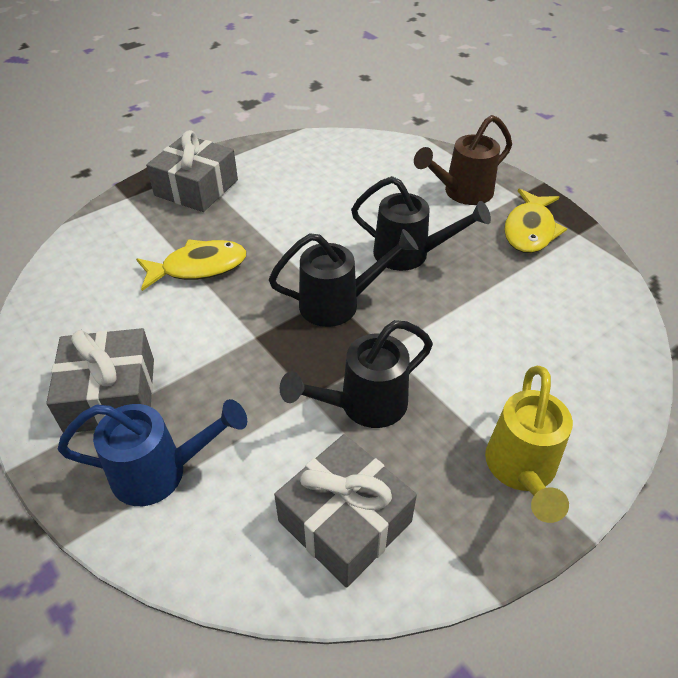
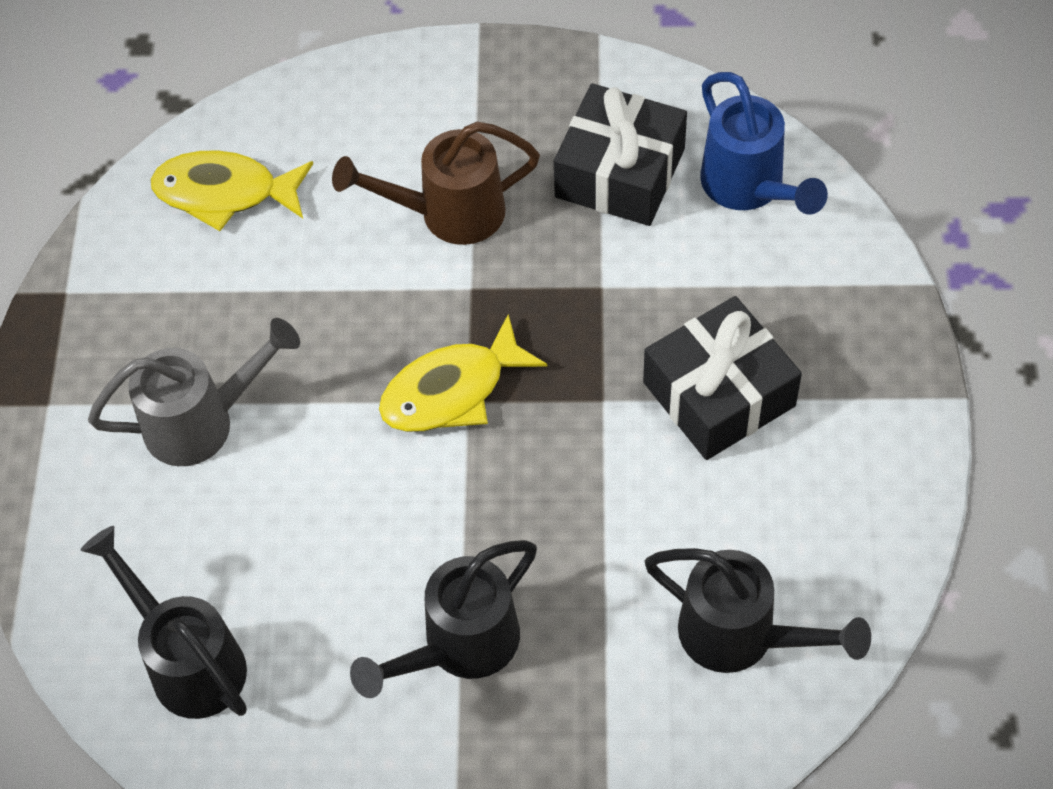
black gift: none = 0 -> [554,83,687,226] [643,296,802,460] = 2
grey gift: [46,328,154,433] [146,130,238,212] [274,434,417,588] = 3 -> none = 0
grey watering can: none = 0 -> [88,318,300,466] = 1
yellow watering can: [485,366,573,523] = 1 -> none = 0

